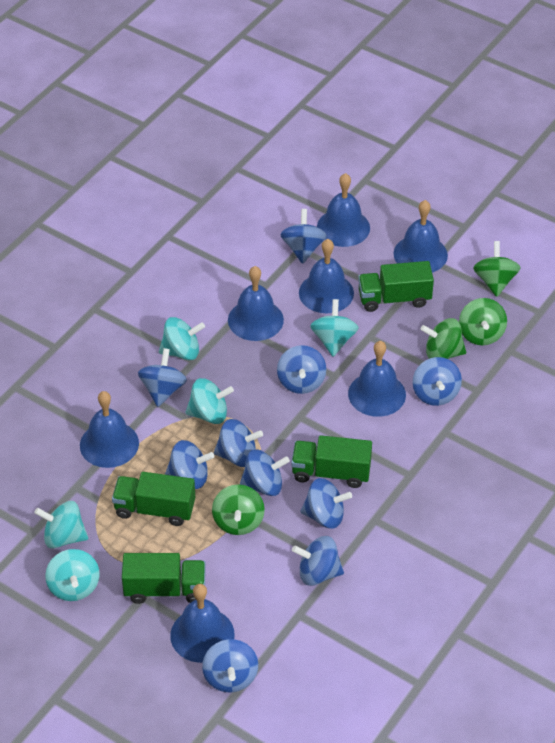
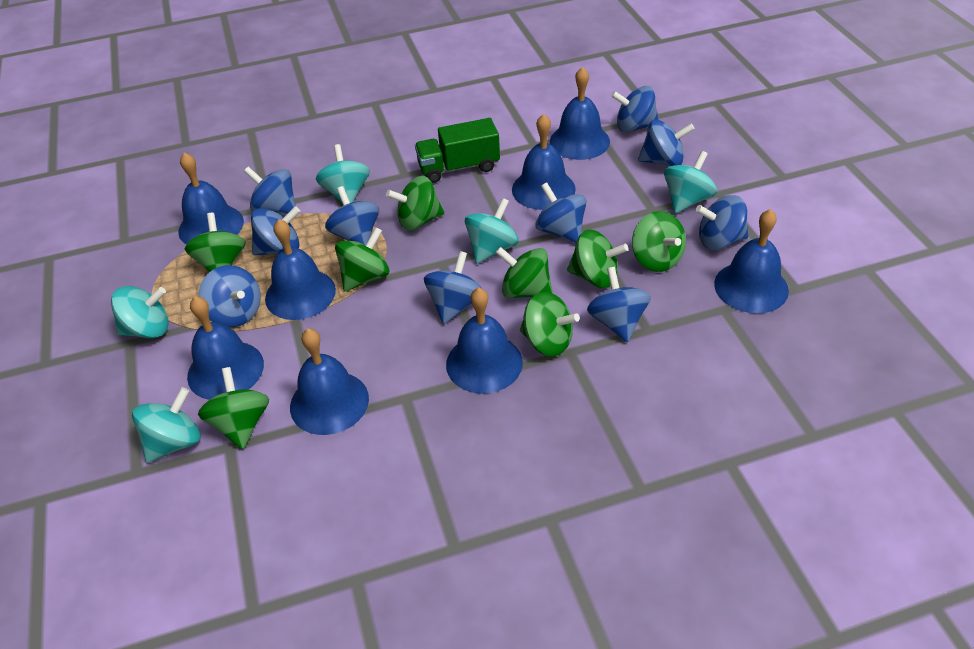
blue bell: [80,391,139,468] [170,584,235,663] [228,266,284,341] [299,239,354,313] [317,173,370,247] [348,341,406,417] [394,200,448,273] = 7 -> [178,152,244,244] [187,296,264,400] [265,219,336,320] [290,328,369,435] [446,287,523,394] [512,114,576,210] [550,67,610,160] [714,209,789,313] = 8
green spinning top: [212,484,265,535] [421,318,466,359] [459,298,507,346] [473,241,521,297] = 4 -> [185,213,246,272] [198,367,269,449] [335,227,389,291] [386,176,444,230] [496,247,553,298] [520,292,580,356] [567,230,629,288] [632,211,686,272] = 8
green truck: [112,472,195,526] [122,553,206,604] [291,435,372,488] [358,261,434,312] = 4 -> [415,118,500,183] = 1

